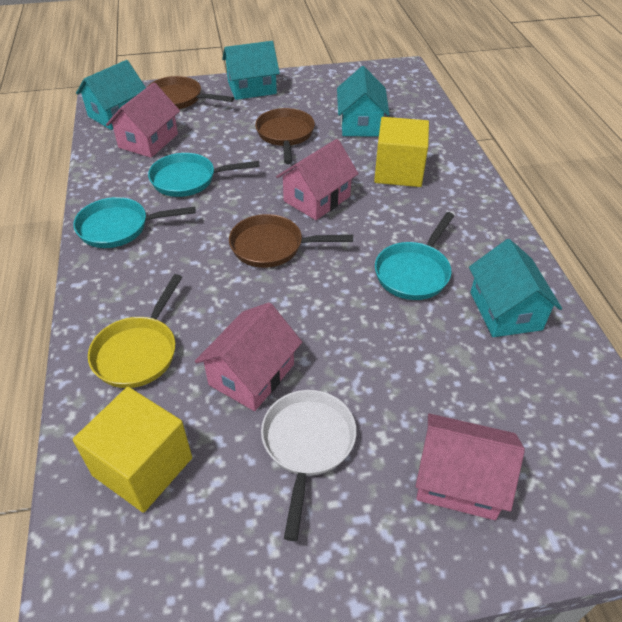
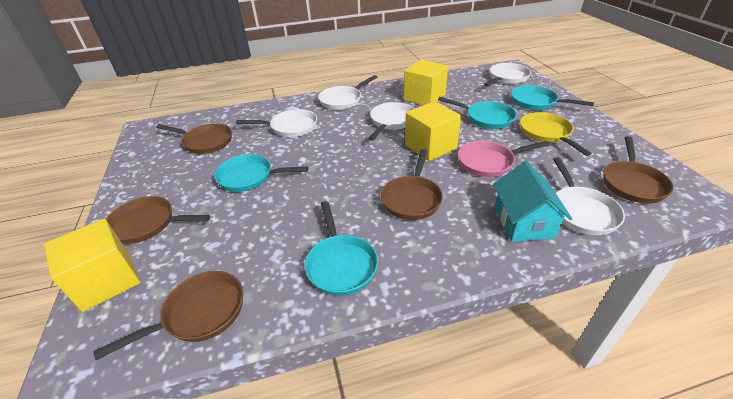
brown pan: [146,76,234,109] [229,214,353,268] [255,108,315,164] = 3 -> [93,271,243,360] [106,196,210,244] [156,123,232,154] [381,149,443,220] [603,136,674,204] = 5
pink house: [106,83,180,158] [195,302,302,411] [276,139,359,220] [416,414,525,520] = 4 -> none = 0
pink pan: none = 0 -> [458,141,550,177] = 1
turquoise house: [76,60,146,130] [222,41,280,100] [337,66,390,136] [469,239,562,337] = 4 -> [493,161,572,242] = 1
turquoise pan: [73,197,196,248] [148,153,260,197] [375,212,454,300] = 3 -> [214,154,308,192] [305,201,378,296] [438,97,517,129] [511,85,594,110] = 4
white pan: [261,390,356,541] = 1 -> [236,109,317,137] [318,75,377,110] [368,102,414,141] [484,63,531,87] [553,157,625,235] = 5
yellow cube: [73,387,192,513] [374,117,429,187] = 2 -> [44,219,140,312] [404,60,448,105] [405,101,462,161] = 3

